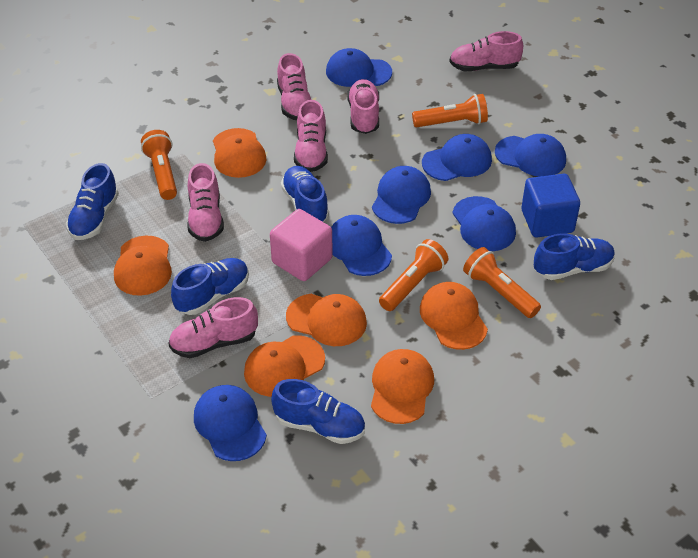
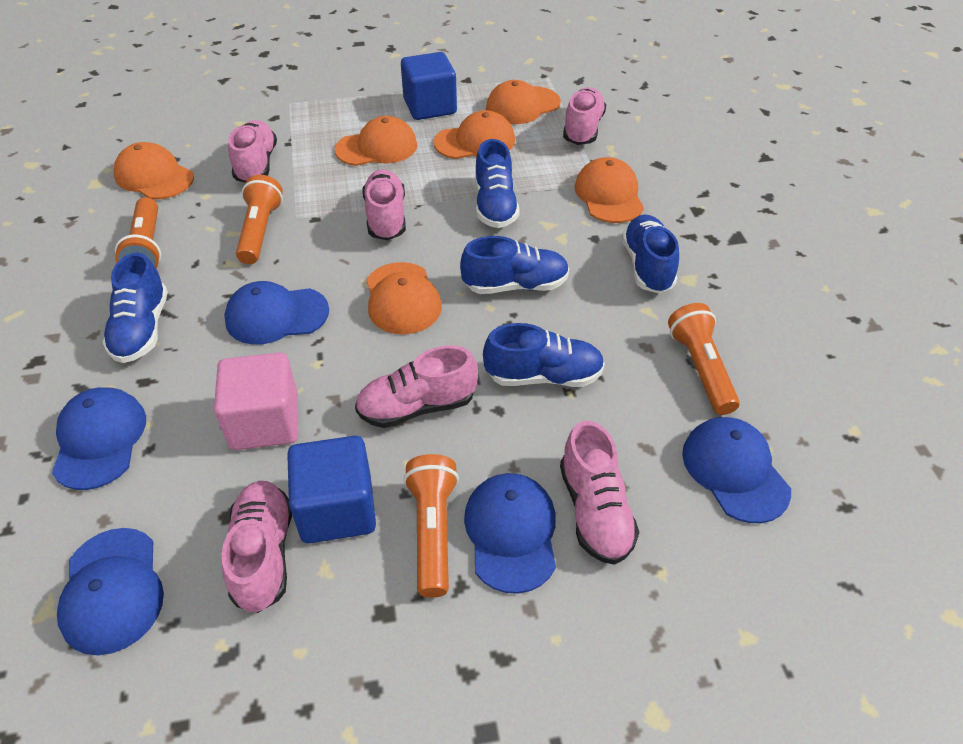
blue cap: [194,385,267,461] [326,48,392,87] [331,215,392,276] [372,166,431,224] [422,134,492,181] [452,196,516,251] [495,134,566,177] = 7 -> [52,387,146,490] [57,528,164,655] [224,281,329,345] [464,473,556,594] [682,417,791,523] = 5
blue cube: [521,174,580,237] = 1 -> [287,436,376,543] [401,52,457,120] = 2

